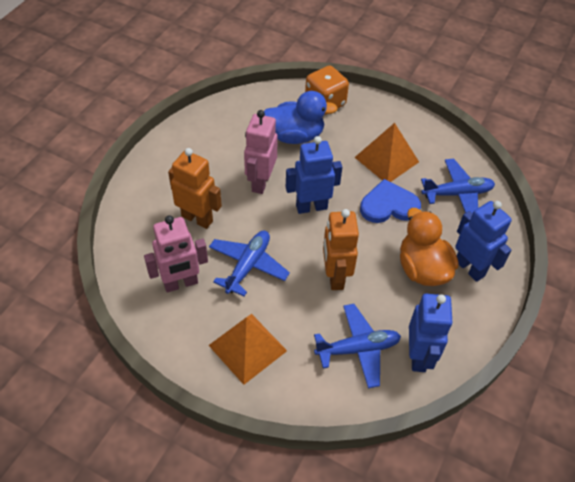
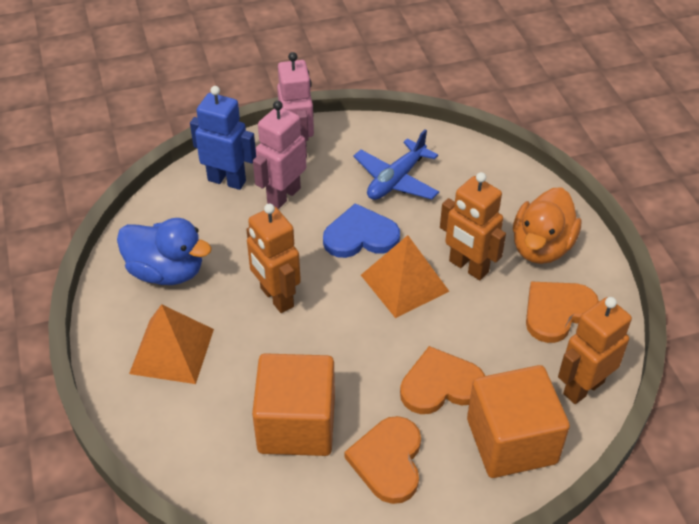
blue plane: [209,231,290,297] [314,304,401,388] [421,159,495,213] = 3 -> [353,129,439,200] = 1
blue robot: [286,136,342,214] [409,294,453,372] [455,201,512,282] = 3 -> [190,86,256,190] = 1
orange cube: none = 0 -> [252,353,335,456] [467,365,570,478] = 2
orange dice: [305,65,349,115] = 1 -> none = 0
orange heart: none = 0 -> [344,416,421,504] [400,346,485,414] [526,281,599,343] = 3
orange robot: [168,148,222,229] [323,209,359,290] = 2 -> [246,203,301,313] [440,172,506,280] [558,297,632,404] = 3

